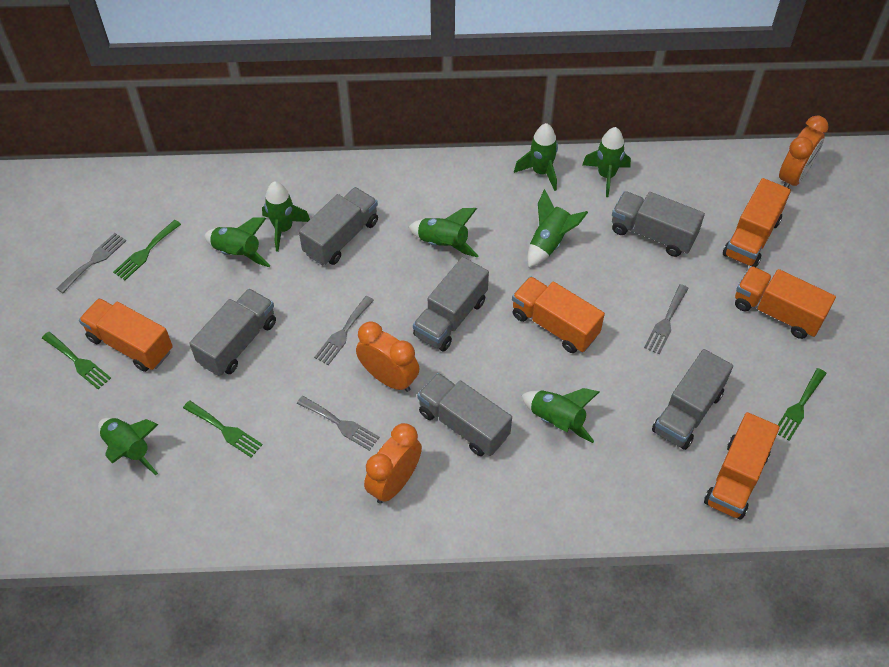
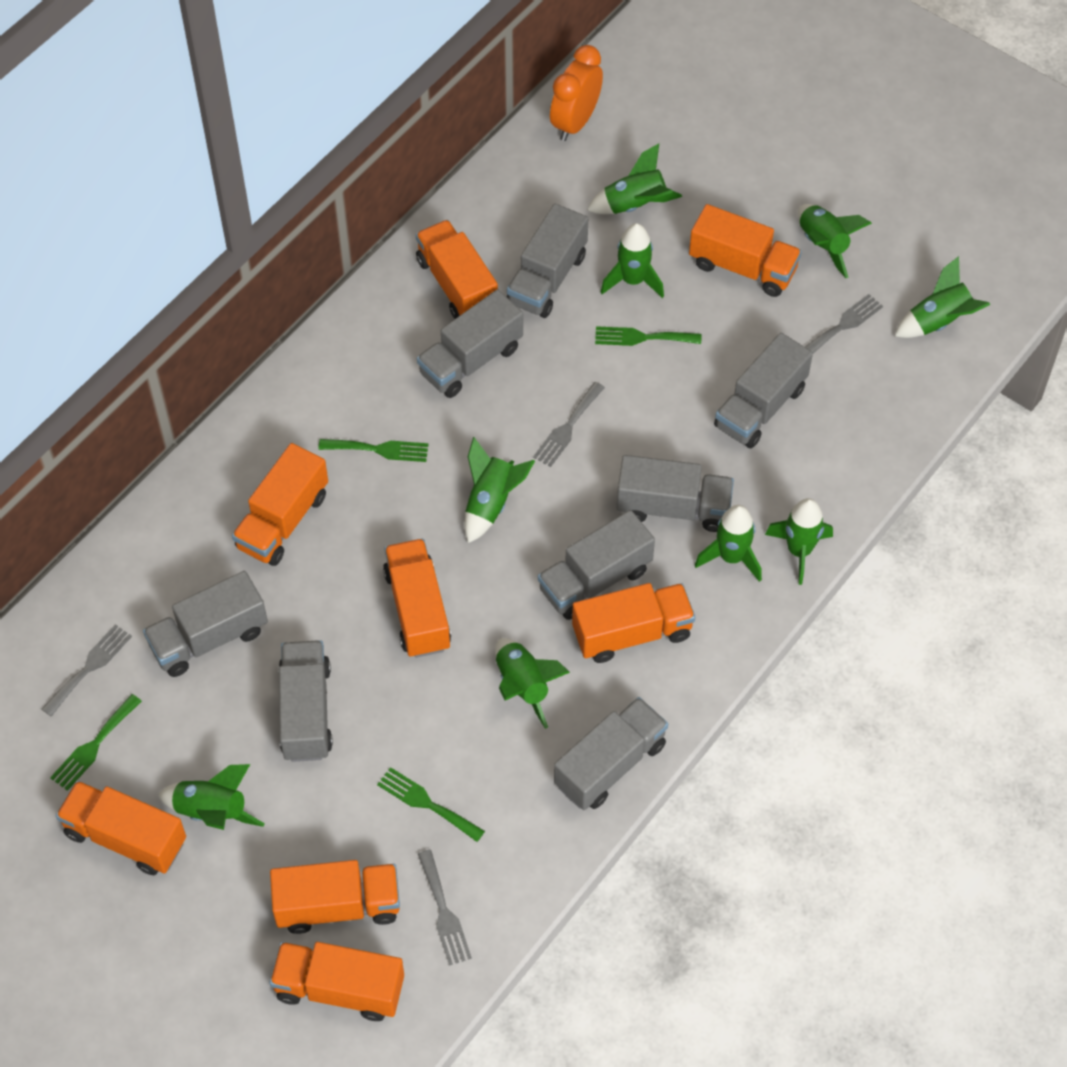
green rocket: [98,418,159,475] [204,218,271,267] [262,181,310,252] [409,208,479,258] [514,123,558,191] [521,388,599,443] [527,189,588,268] [582,127,631,197] = 8 -> [158,764,265,830] [464,437,535,543] [495,638,570,729] [587,143,682,214] [601,223,664,298] [695,505,762,582] [765,498,833,585] [798,204,872,278] [895,256,990,338] = 9
grey truck: [189,288,276,376] [299,187,378,265] [413,257,489,351] [417,373,512,456] [612,191,705,257] [652,349,733,450] = 6 -> [143,571,268,677] [279,640,333,762] [417,289,523,398] [507,204,588,318] [538,510,655,620] [554,697,668,810] [617,455,734,532] [714,333,813,448] = 8
orange clock: [356,321,419,392] [364,423,422,504] [779,116,828,188] = 3 -> [550,45,603,141] = 1
orange truck: [79,298,173,372] [512,276,605,353] [704,412,780,520] [723,178,791,267] [735,266,836,339] = 5 -> [56,781,186,875] [232,443,328,566] [270,860,400,934] [270,942,404,1021] [383,539,451,658] [416,220,498,319] [572,583,695,663] [689,204,802,297] = 8

